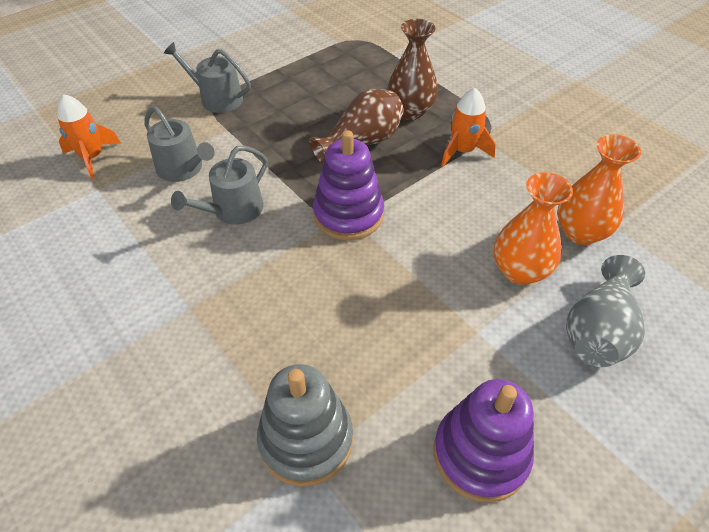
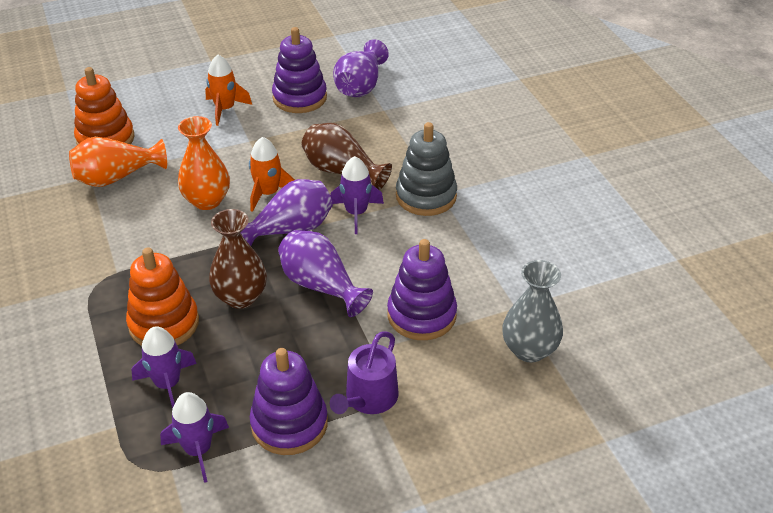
grey watering can: [144,107,215,182] [164,42,251,113] [171,146,268,225] = 3 -> none = 0
orange stacking toy: none = 0 -> [74,67,135,145] [126,248,199,346] = 2
purple rocket: none = 0 -> [131,326,197,409] [160,392,229,483] [330,156,384,234] = 3
purple stacking toy: [313,130,384,240] [434,379,534,503] = 2 -> [250,348,328,455] [272,27,327,113] [387,239,457,340] = 3
purple vase: none = 0 -> [241,179,333,246] [278,230,373,317] [333,39,389,97] = 3
purple watering can: none = 0 -> [330,331,399,414] = 1

